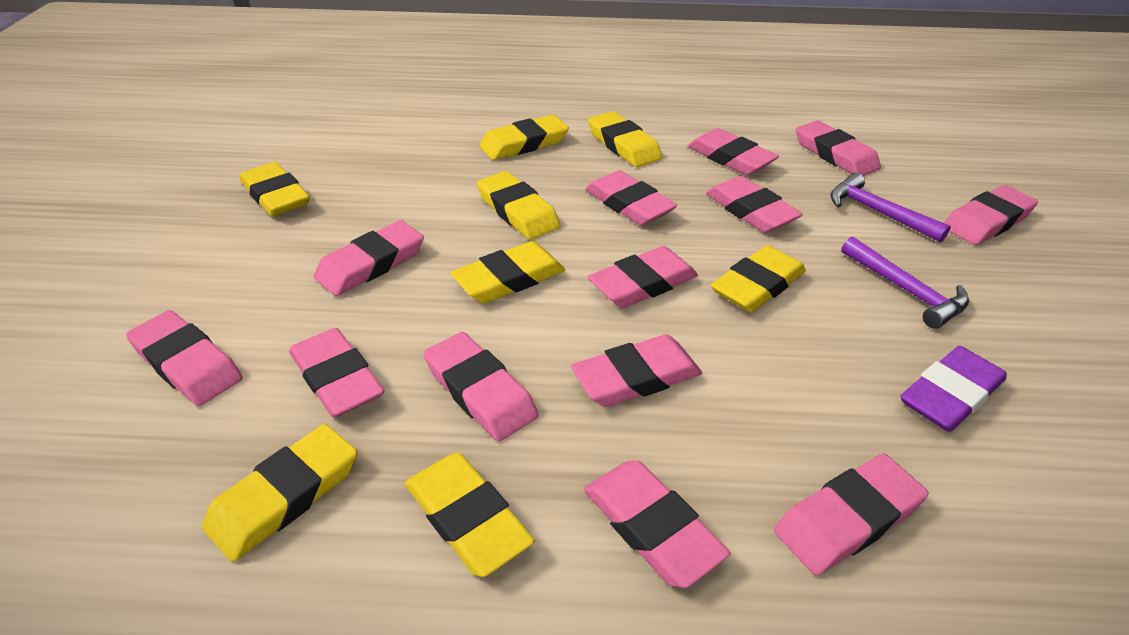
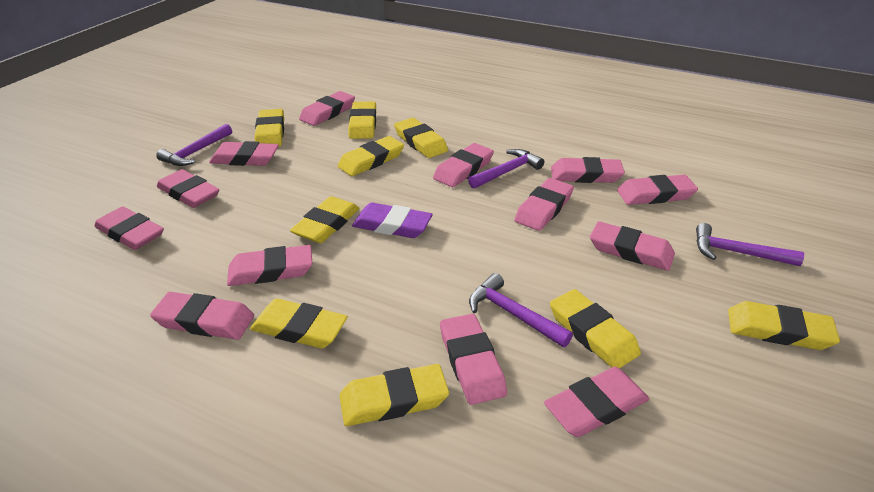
purple hammer: [830,173,951,243] [841,236,969,329] = 2 -> [156,124,232,166] [468,149,544,189] [469,273,573,348] [696,223,804,266] = 4
yellow eraser: [202,424,357,562] [240,162,310,216] [405,453,535,577] [450,241,565,303] [477,171,561,240] [479,115,569,160] [588,111,662,167] [711,245,806,312] = 8 -> [250,298,348,349] [255,109,284,147] [290,196,360,243] [338,136,404,176] [339,364,449,426] [348,101,376,139] [394,118,448,158] [550,289,641,368] [728,301,840,350] = 9

